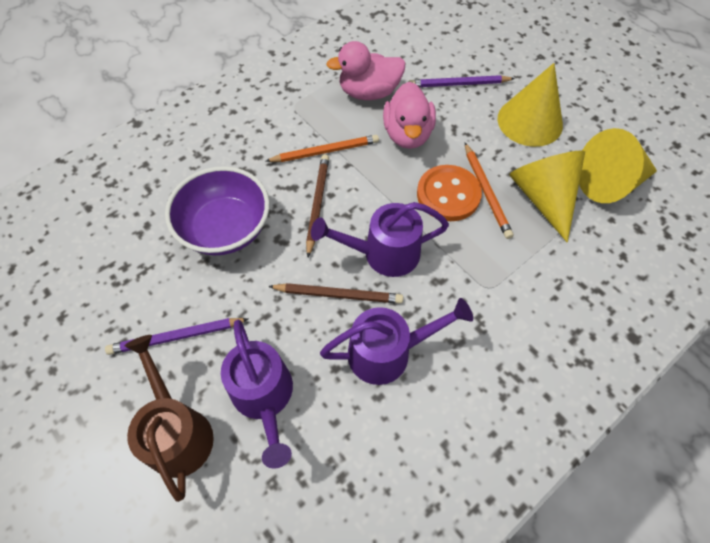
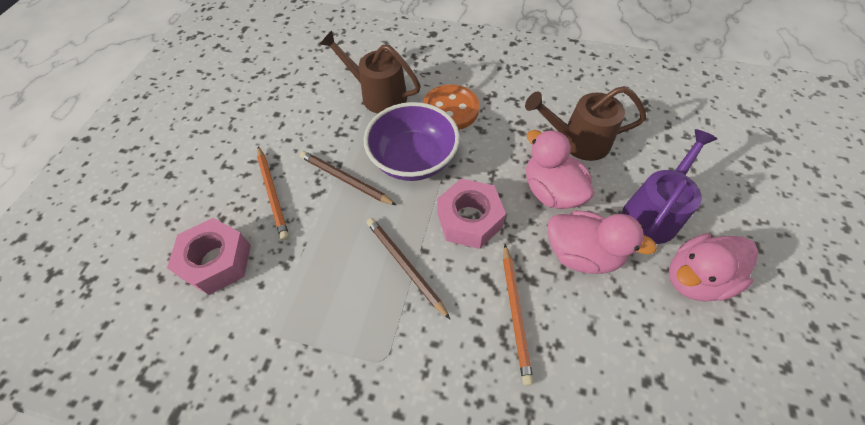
brown watering can: [125,335,214,502] = 1 -> [320,31,421,114] [525,86,646,161] = 2
pink duck: [326,41,405,100] [383,82,436,149] = 2 -> [526,130,594,209] [548,211,657,274] [669,233,758,302] = 3
pink nut: none = 0 -> [167,218,251,295] [437,179,506,249] = 2
purple pencil: [105,318,248,355] [409,75,515,87] = 2 -> none = 0
purple watering can: [221,320,293,469] [311,202,449,277] [320,298,473,385] = 3 -> [622,129,717,244] = 1
yellow cone: [498,63,563,147] [509,151,585,242] [579,128,657,203] = 3 -> none = 0

